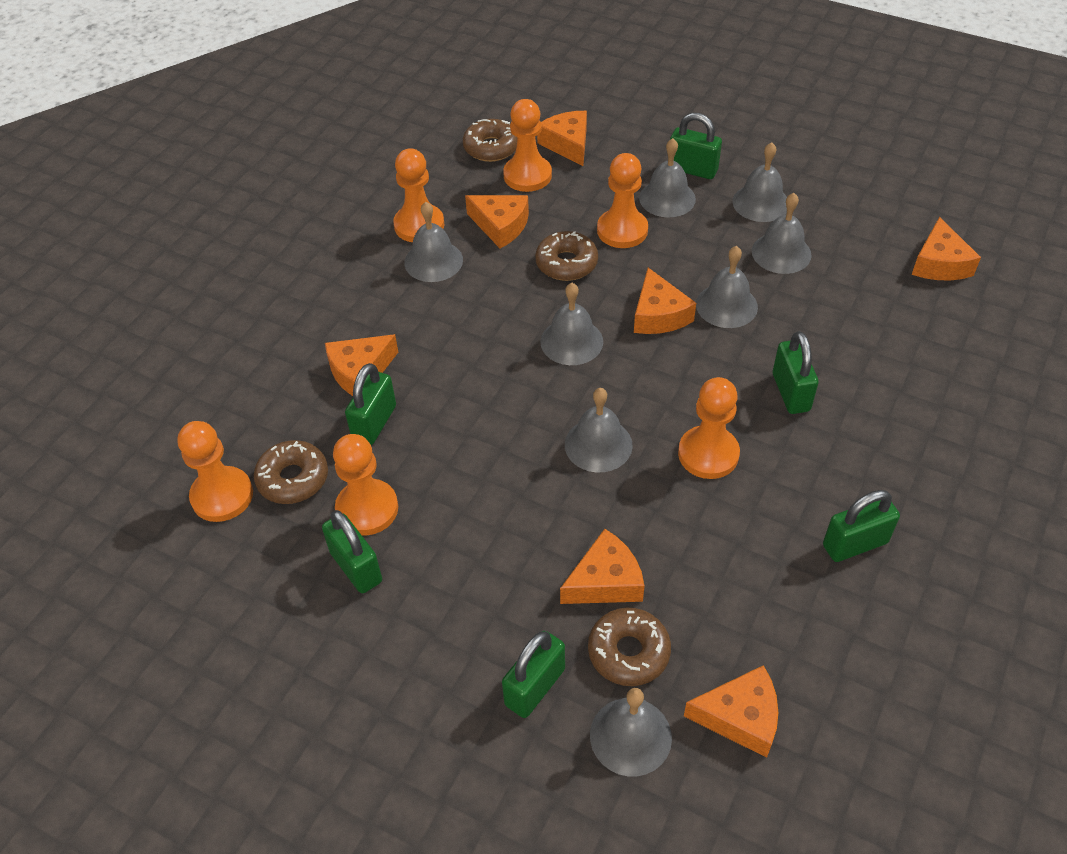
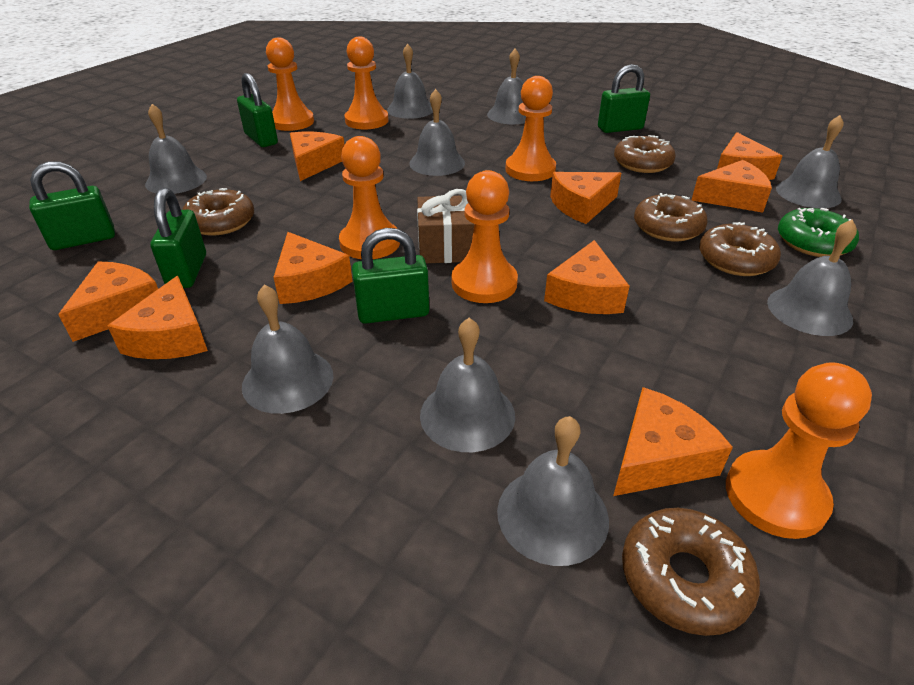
brown donut: [254,440,328,504] [463,119,517,162] [535,231,598,281] [588,607,671,686] = 4 -> [182,188,254,235] [614,135,676,173] [622,508,760,636] [634,193,708,242] [699,222,781,276] = 5
brown gift: none = 0 -> [417,189,474,263] = 1
green donut: none = 0 -> [778,208,859,257] = 1
green padlock: [322,510,382,593] [345,363,396,445] [502,631,565,718] [670,113,722,179] [773,331,819,414] [823,490,900,562] = 6 -> [29,161,115,250] [150,188,206,288] [237,73,278,147] [352,228,429,324] [598,64,650,133] = 5
grey bell: [404,202,463,282] [540,283,603,365] [565,388,633,472] [590,688,672,776] [639,138,696,217] [696,246,758,328] [732,142,787,222] [752,193,812,274] = 8 -> [145,104,207,194] [242,284,334,414] [387,43,433,119] [409,89,465,176] [420,318,515,452] [487,49,526,124] [497,416,609,566] [767,219,857,336] [776,115,844,208] = 9
orange cheese: [325,334,398,396] [465,195,529,248] [537,111,587,166] [560,529,644,604] [634,268,696,334] [684,665,778,758] [912,217,981,280] = 7 -> [58,261,158,342] [107,276,208,359] [273,232,353,304] [290,132,345,181] [544,240,630,314] [550,172,621,224] [613,387,733,496] [692,160,772,213] [717,132,782,180] = 9

